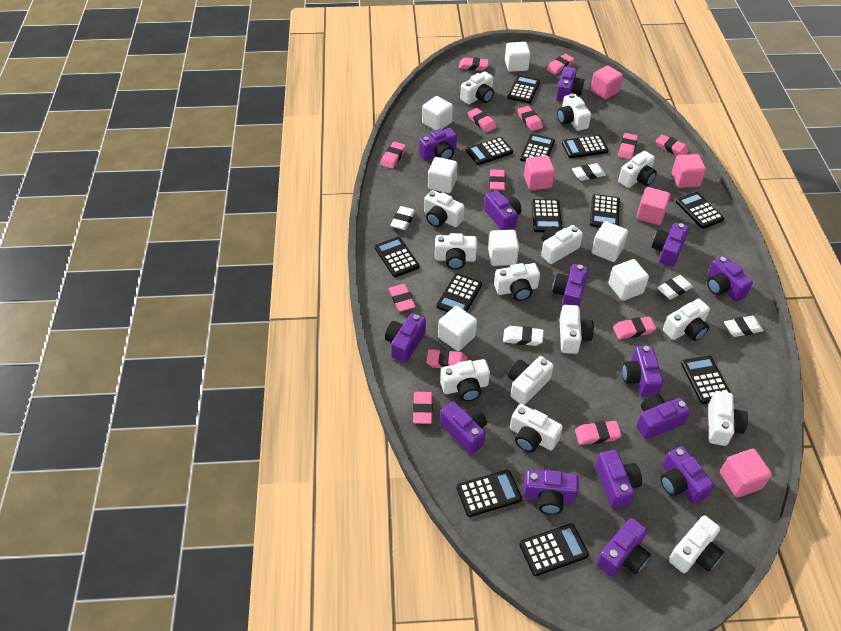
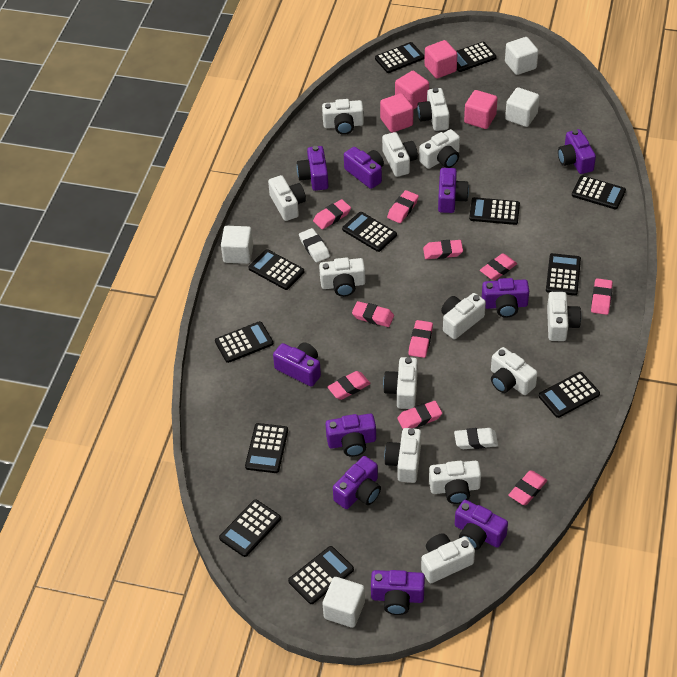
pink cube: [524,156,555,190] [590,65,623,99] [637,187,671,225] [672,154,706,188] [720,449,772,497] = 5 -> [380,93,413,133] [395,71,429,110] [424,40,457,78] [464,90,498,129] = 4
pink eraser: [380,142,406,169] [389,284,416,312] [413,392,433,424] [427,349,467,368] [459,57,489,71] [468,108,497,132] [490,169,506,191] [517,106,543,131] [546,54,574,75] [575,421,622,445] [613,317,656,339] [618,133,638,160] [656,134,689,156] = 13 -> [313,199,351,229] [327,371,371,400] [352,301,394,327] [387,190,419,223] [397,401,442,429] [408,320,433,358] [423,240,463,259] [480,253,517,281] [508,471,547,505] [591,278,613,315] = 10
purple camera: [385,313,426,363] [419,128,457,160] [440,401,487,454] [484,190,521,230] [524,469,579,515] [553,264,588,306] [556,67,584,101] [595,450,642,509] [596,518,651,577] [622,346,663,397] [636,394,690,439] [652,223,689,267] [660,446,714,504] [707,256,753,302] = 14 -> [273,342,321,387] [297,146,328,191] [326,414,376,457] [333,456,381,509] [344,147,384,189] [371,570,425,615] [438,168,469,213] [455,500,508,550] [482,278,529,318] [558,129,596,174] = 10
white camera: [424,190,464,227] [435,233,477,270] [440,359,490,401] [460,72,494,105] [494,263,540,301] [508,356,554,405] [510,404,563,452] [541,225,583,264] [557,94,591,131] [559,305,594,354] [618,151,657,188] [663,299,710,341] [669,515,724,573] [708,391,748,446] = 14 -> [268,175,306,221] [319,257,366,297] [322,99,364,135] [382,132,418,177] [383,357,418,409] [384,428,421,483] [417,88,449,131] [419,129,460,169] [421,533,475,583] [429,461,481,504] [441,293,486,339] [491,347,538,395] [547,292,581,341] = 13
white cube: [422,96,453,130] [428,157,458,193] [438,306,477,351] [488,230,519,266] [505,42,531,72] [591,221,628,262] [608,259,649,301] = 7 -> [221,226,253,264] [323,577,365,628] [505,37,539,75] [505,87,540,127] = 4
white eraser: [390,206,416,230] [503,326,544,346] [572,163,606,181] [657,275,693,300] [724,316,764,337] = 5 -> [299,228,330,263] [454,428,498,449] = 2

